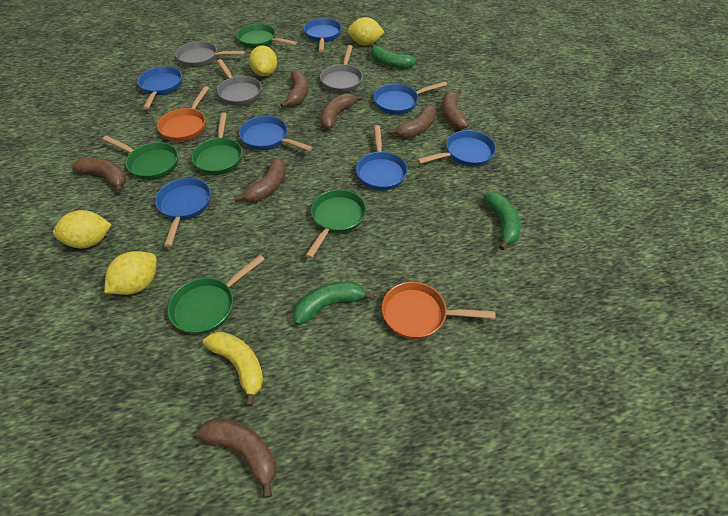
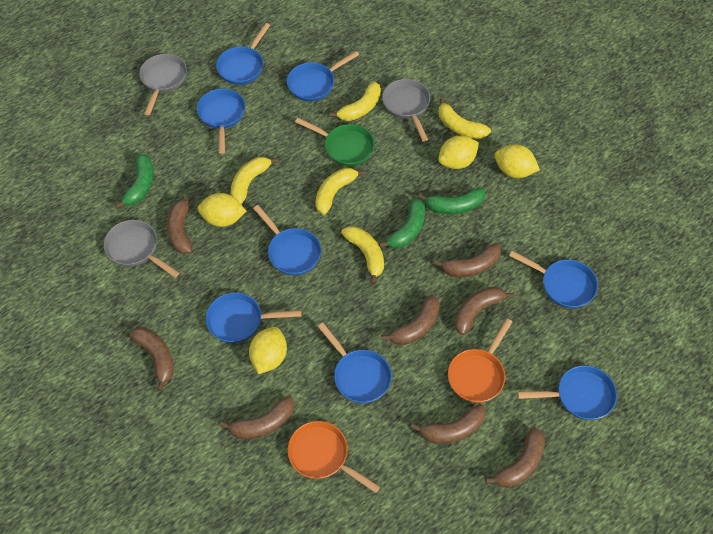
blue pan: [138,66,182,109] [155,178,211,247] [239,116,312,151] [303,18,342,52] [356,125,408,191] [374,81,447,115] [417,130,496,166] = 7 -> [197,89,245,154] [206,292,301,343] [216,23,270,85] [253,205,321,275] [287,51,359,101] [318,323,392,403] [509,251,598,309] [517,365,617,420] = 8
brown banana: [72,158,126,193] [196,418,276,498] [234,158,286,202] [280,70,308,108] [321,93,363,129] [387,105,436,138] [442,89,469,129] = 7 -> [129,328,174,391] [167,194,195,254] [220,395,294,439] [381,294,440,345] [411,404,486,444] [434,243,501,277] [454,287,514,335] [485,427,545,488] = 8
green pan: [103,136,178,180] [168,255,265,334] [191,113,242,175] [236,24,297,48] [305,189,366,259] = 5 -> [295,118,375,166] = 1
yellow banana: [203,331,264,406] = 1 -> [231,157,279,205] [315,168,366,215] [330,81,381,121] [341,226,384,284] [439,98,491,139] = 5

